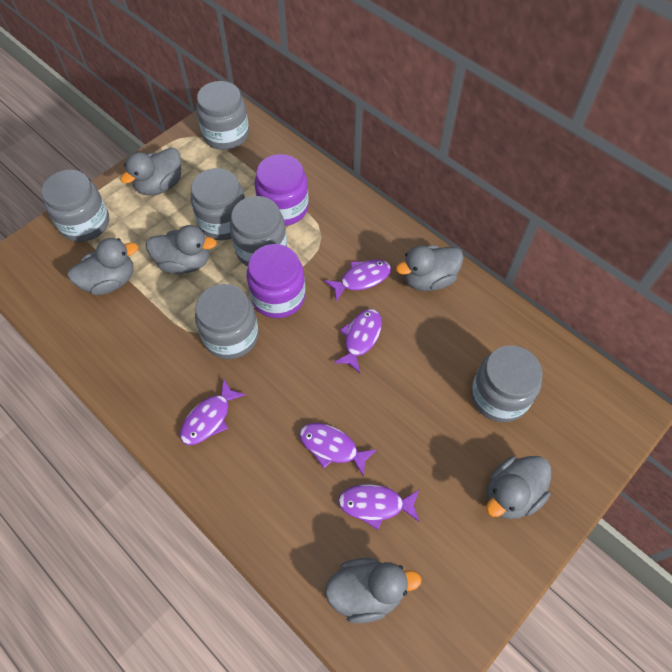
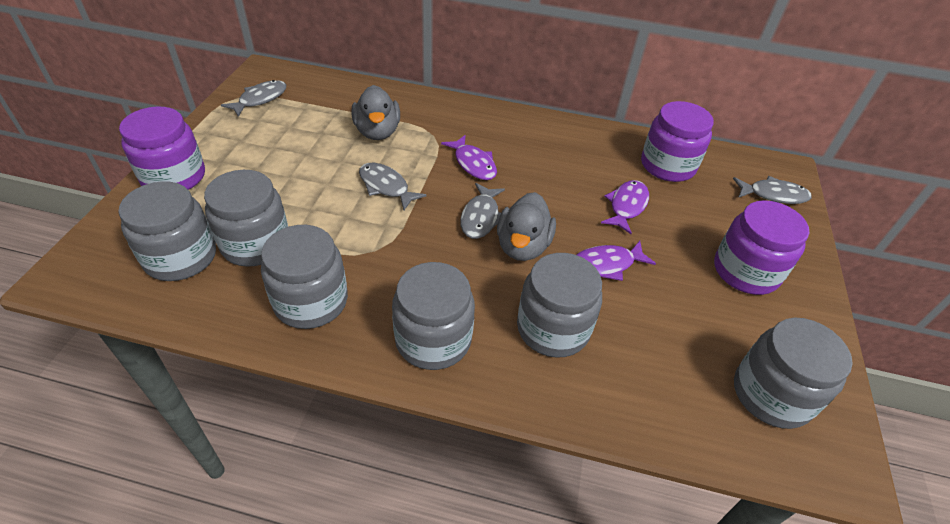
grey duck: [67,238,138,295] [120,147,181,196] [146,225,217,274] [325,558,421,623] [396,245,464,291] [486,456,551,519] = 6 -> [351,85,400,140] [497,192,556,261] = 2
grey fish: none = 0 -> [221,80,286,117] [359,163,427,210] [460,183,505,239] [733,176,812,204] = 4
purple fish: [180,379,246,445] [299,423,376,477] [324,260,391,301] [334,309,382,373] [338,484,420,530] = 5 -> [441,135,497,180] [577,241,656,281] [601,180,649,234] = 3
purple jar: [246,244,305,318] [255,154,309,226] = 2 -> [119,107,205,190] [641,101,714,182] [714,200,809,295] = 3

